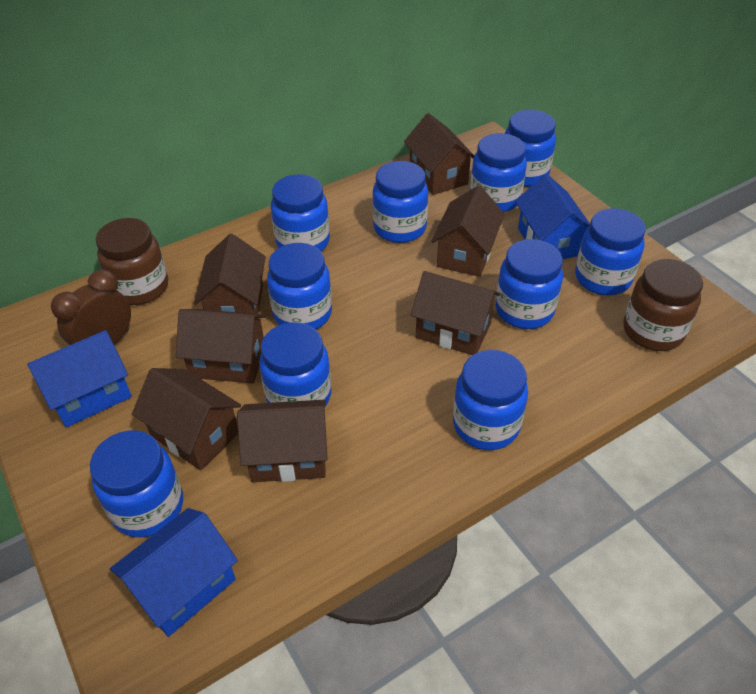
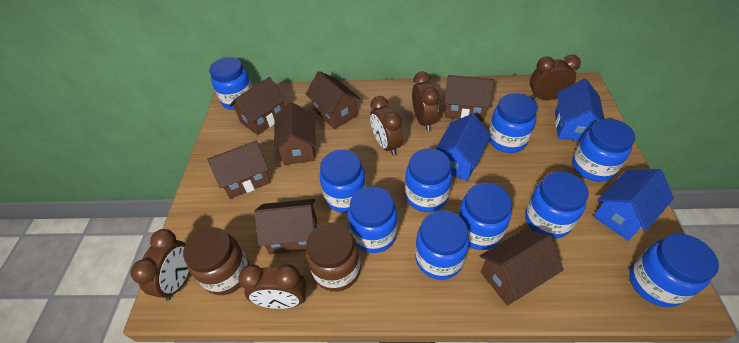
brown clock: [51,269,131,345] = 1 -> [130,229,189,301] [238,264,307,309] [370,96,403,156] [412,72,439,132] [530,55,581,100] = 5

